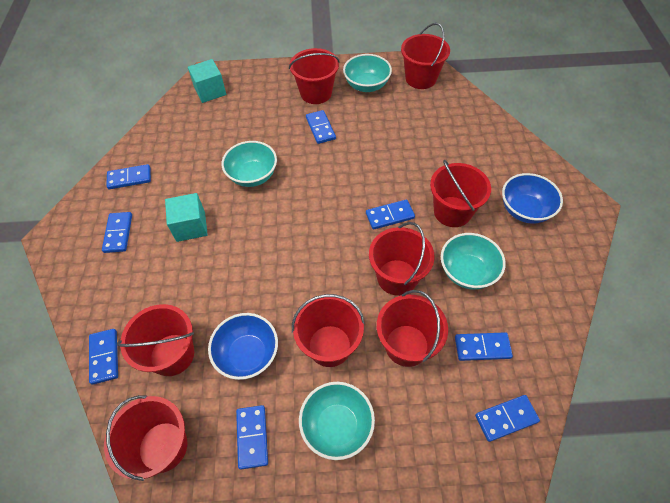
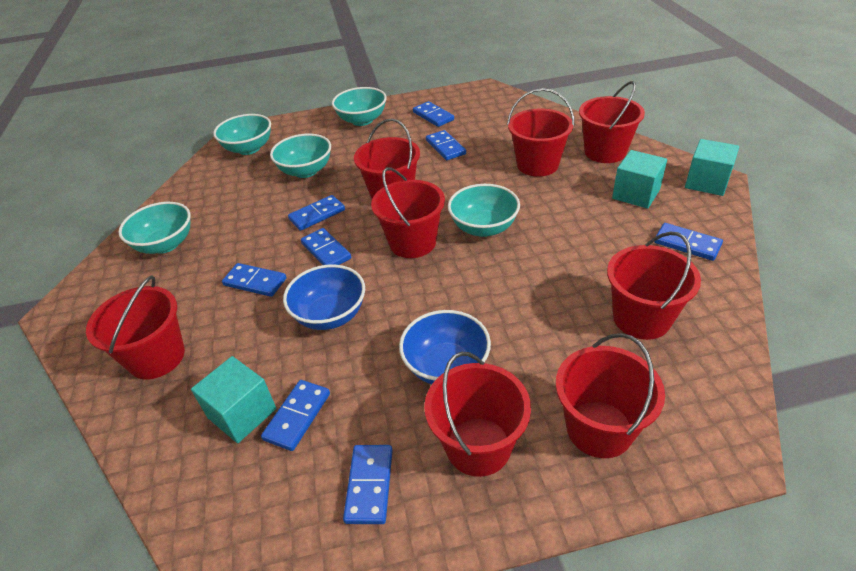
turquoise bowl: [222,141,277,187] [299,382,375,460] [343,54,392,92] [441,233,506,290] = 4 -> [118,202,191,254] [213,114,271,155] [270,134,331,178] [332,87,387,126] [448,184,520,237] = 5
turquoise cube: [165,193,208,242] [188,59,226,103] = 2 -> [191,356,276,443] [612,150,667,209] [685,139,739,196] = 3

